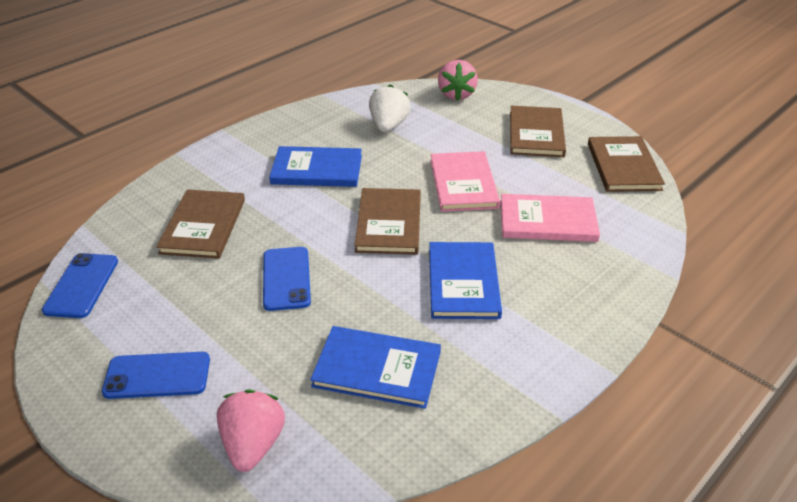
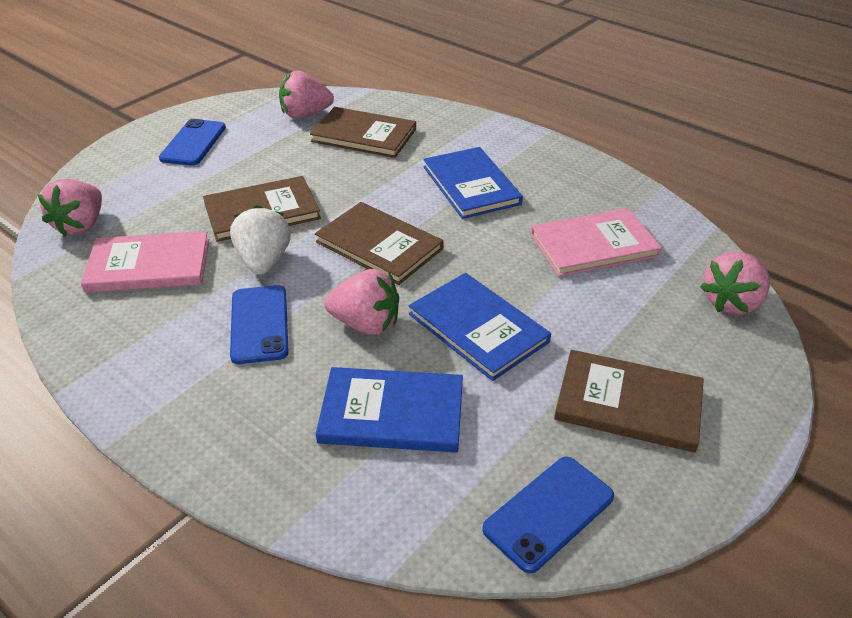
pink strawberry: [217,389,285,472] [438,60,478,101] = 2 -> [38,179,102,237] [279,71,334,119] [324,269,399,335] [700,252,770,315] = 4

